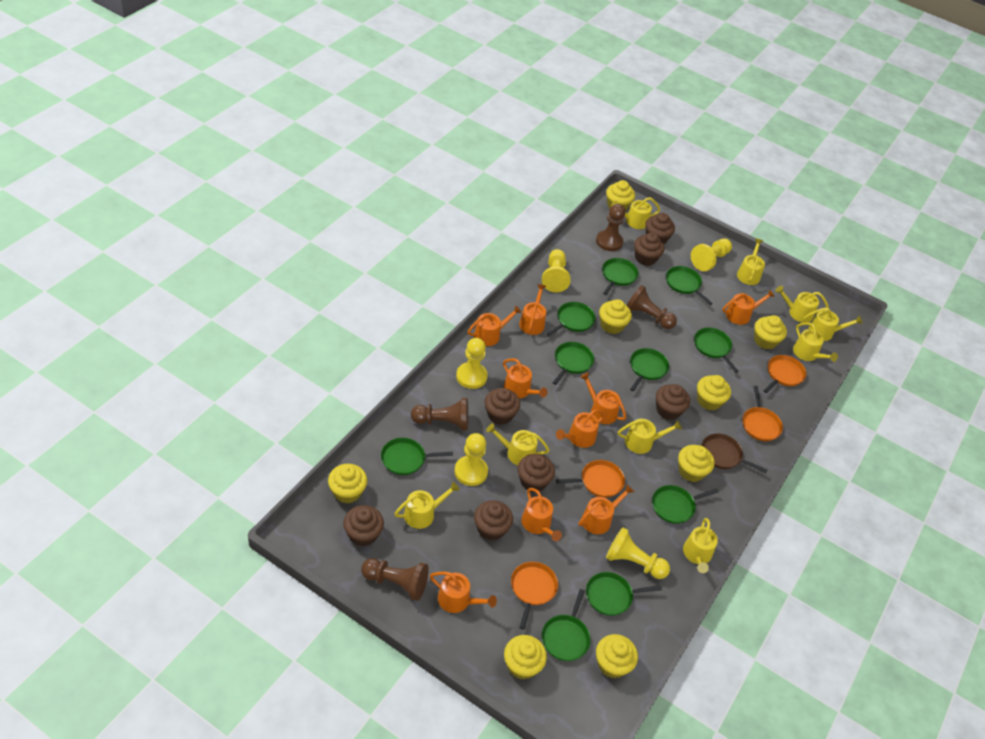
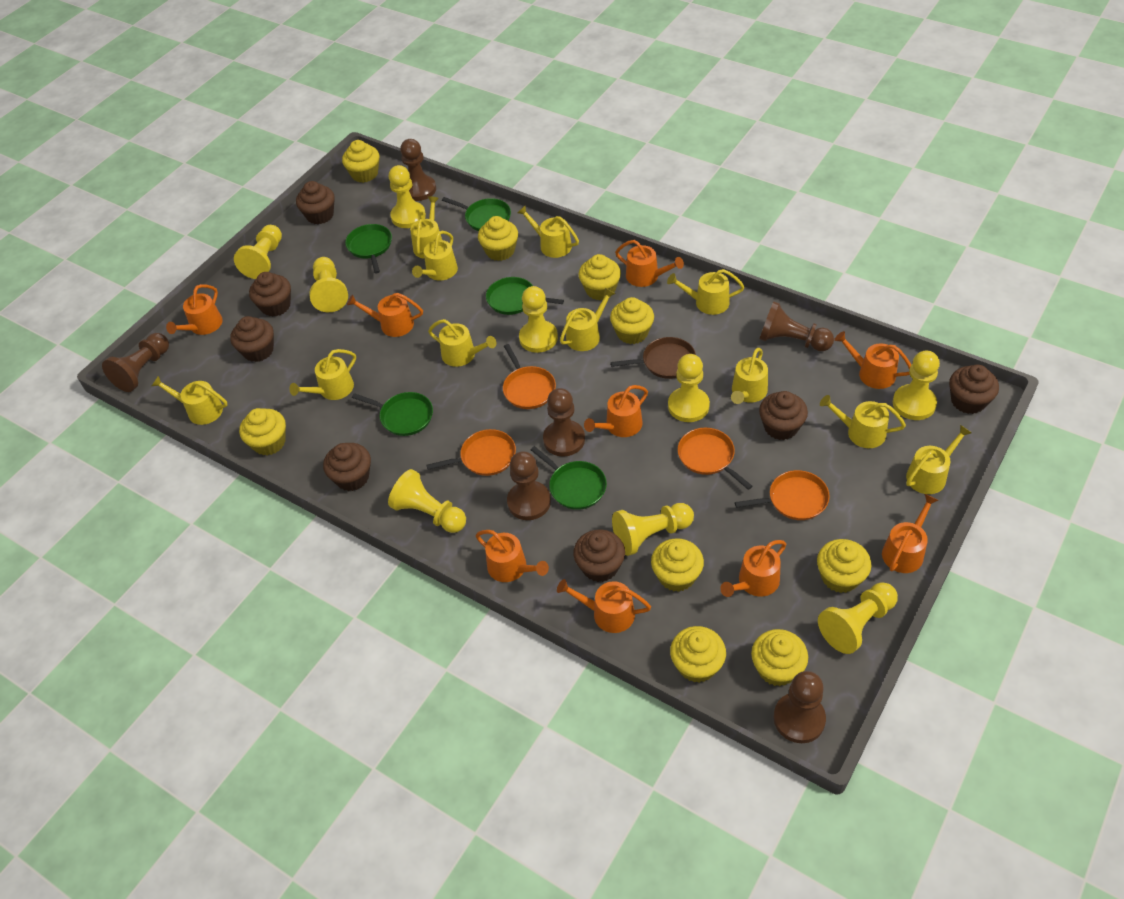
brown pawn: [361,558,429,601] [411,398,469,431] [596,204,625,251] [627,285,677,329] = 4 -> [102,333,169,392] [400,139,436,201] [507,451,551,520] [543,388,585,457] [760,301,834,351] [774,671,826,743] = 6
green pan: [381,438,453,475] [542,589,591,661] [546,302,596,336] [553,342,594,385] [586,572,662,616] [602,258,639,295] [630,348,669,391] [652,485,719,524] [666,266,713,305] [694,328,739,373] = 10 -> [345,224,392,274] [352,392,433,436] [442,197,511,231] [486,277,564,315] [531,446,607,510] = 5
yellow cupcake: [328,464,367,503] [504,635,547,680] [596,634,638,678] [599,299,632,334] [606,180,635,211] [678,445,715,482] [697,375,731,410] [754,315,787,350] = 8 -> [239,408,286,455] [342,140,379,183] [478,216,518,261] [578,254,621,300] [610,297,654,344] [651,538,704,592] [670,626,726,683] [751,629,808,686] [817,539,871,593] = 9
yellow pawn: [454,433,488,486] [456,338,488,389] [542,249,571,293] [606,527,670,579] [691,238,732,271] = 5 -> [234,225,282,279] [309,257,348,312] [388,469,466,533] [389,165,426,228] [519,286,558,353] [612,503,694,556] [668,354,710,422] [818,582,898,654] [893,350,940,420] = 9
yellow watering can: [394,482,460,529] [486,423,549,465] [611,197,660,229] [618,419,682,454] [683,518,718,573] [737,239,765,285] [775,286,829,323] [793,323,838,362] [804,308,862,341] = 9 -> [152,376,228,425] [289,349,356,400] [410,196,442,259] [412,231,458,281] [428,319,497,367] [517,206,579,258] [560,288,615,351] [667,269,744,315] [731,348,768,404] [820,395,906,448] [906,425,972,494] = 11

